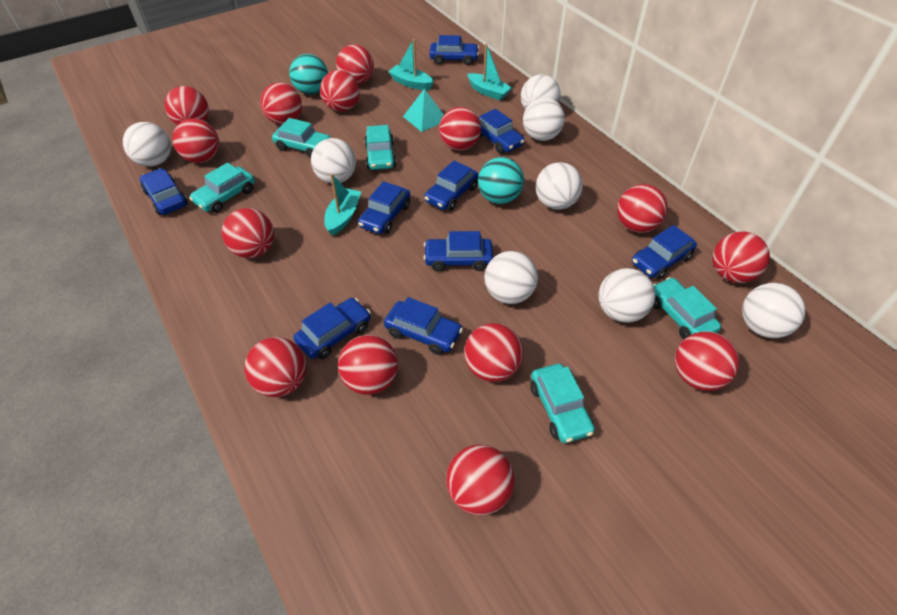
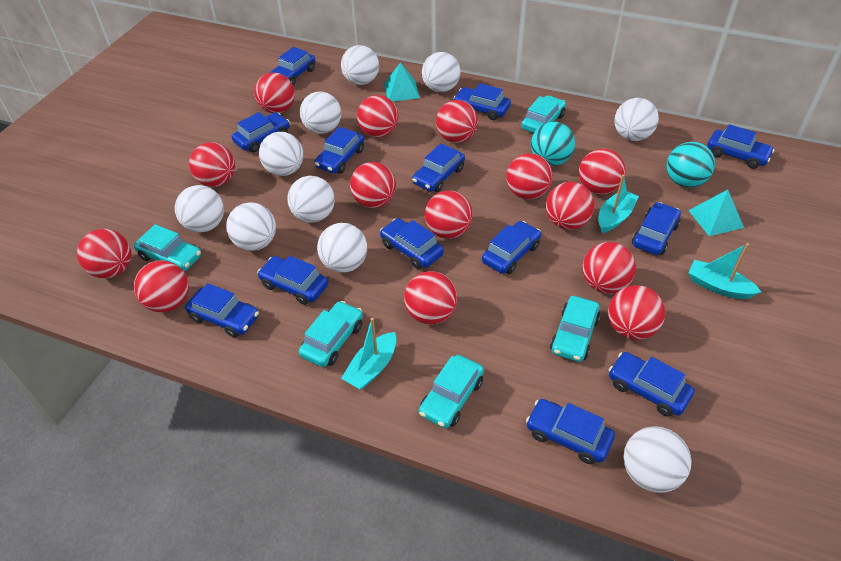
blue car: [140,168,188,215] [294,298,371,359] [358,181,410,234] [384,297,463,355] [423,231,493,272] [424,161,478,211] [429,35,479,65] [479,109,525,154] [632,225,697,280] = 9 -> [185,283,259,338] [232,112,290,152] [257,256,328,305] [270,47,316,86] [314,127,364,174] [380,218,444,269] [412,143,465,192] [453,83,511,120] [482,221,541,274] [526,399,615,464] [609,352,694,417] [632,202,681,255] [707,124,774,169] = 13
turquoise pyramid: [403,89,444,132] = 1 -> [384,62,420,101] [688,190,744,236] = 2
white ball: [123,122,171,167] [311,138,356,184] [484,251,538,304] [521,75,561,110] [523,98,565,141] [536,162,583,210] [598,268,655,323] [742,283,806,338] = 8 -> [175,185,224,233] [226,202,276,251] [259,132,303,176] [287,176,335,223] [300,92,341,134] [317,223,367,273] [341,45,379,85] [422,52,461,92] [615,98,659,141] [623,426,691,493] = 10

